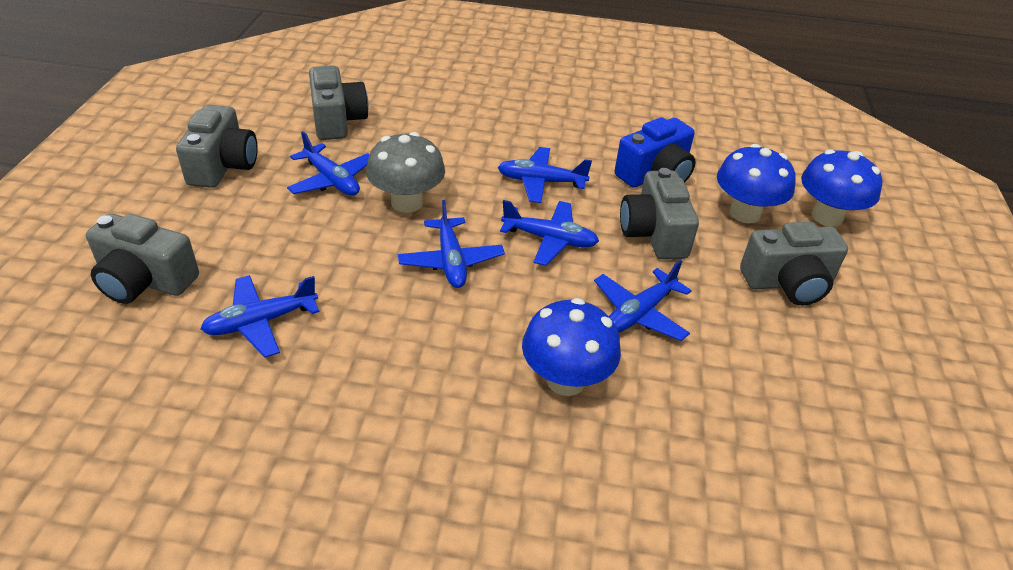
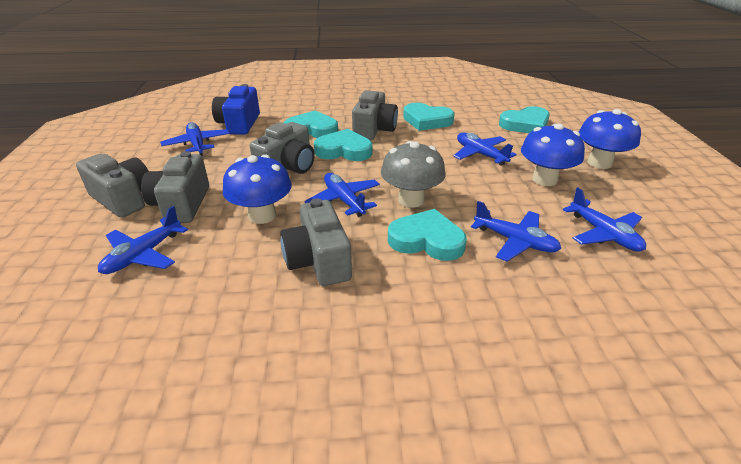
turquoise heart: none = 0 -> [284,110,338,138] [314,129,372,161] [388,209,467,261] [403,103,455,131] [499,106,550,133] = 5

